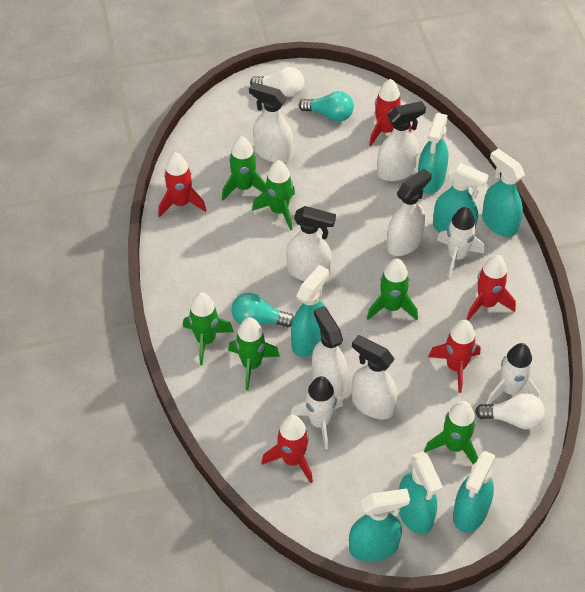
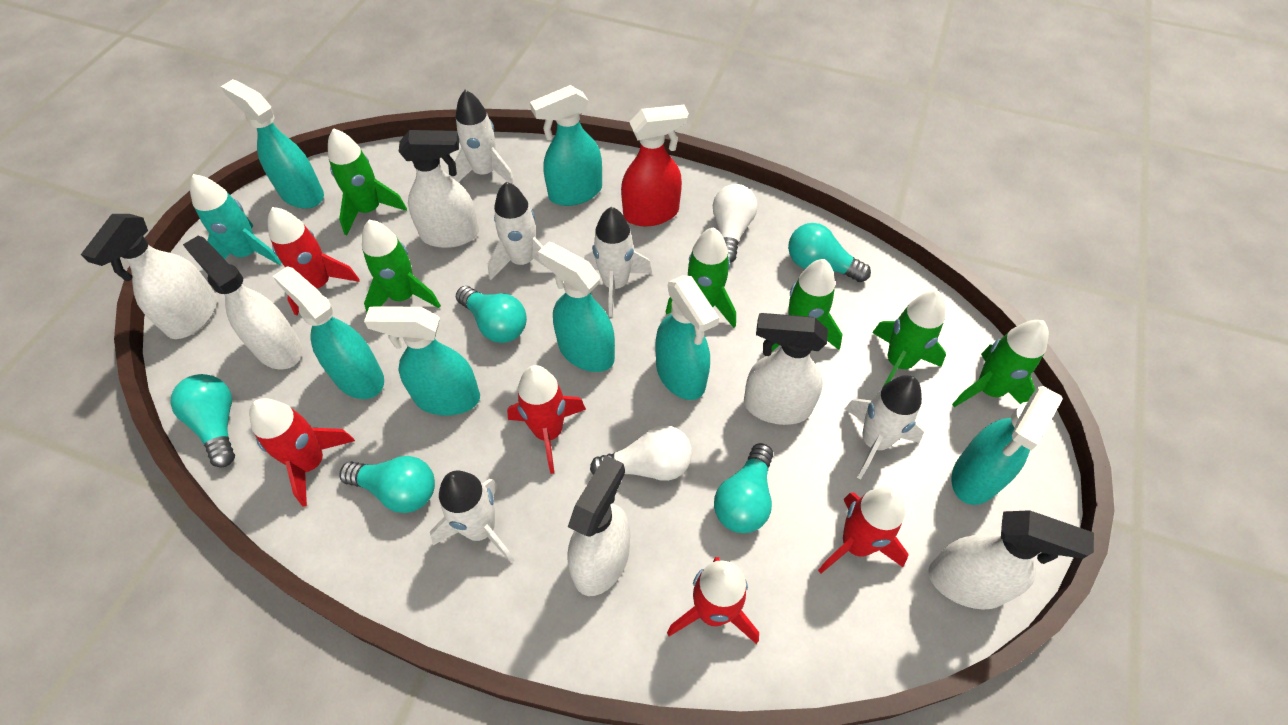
red spray bottle: none = 0 -> [621,105,689,226] = 1
turquoise light bulb: [231,293,294,327] [299,91,354,122] = 2 -> [170,374,235,468] [339,456,435,513] [456,286,527,343] [714,443,773,533] [788,223,871,282] = 5
turquoise rocket: none = 0 -> [190,174,282,265] = 1
white rocket: [291,376,343,449] [437,207,484,278] [486,343,540,405] = 3 -> [430,471,515,563] [451,90,516,185] [488,182,550,280] [584,207,652,317] [845,375,924,479] = 5

